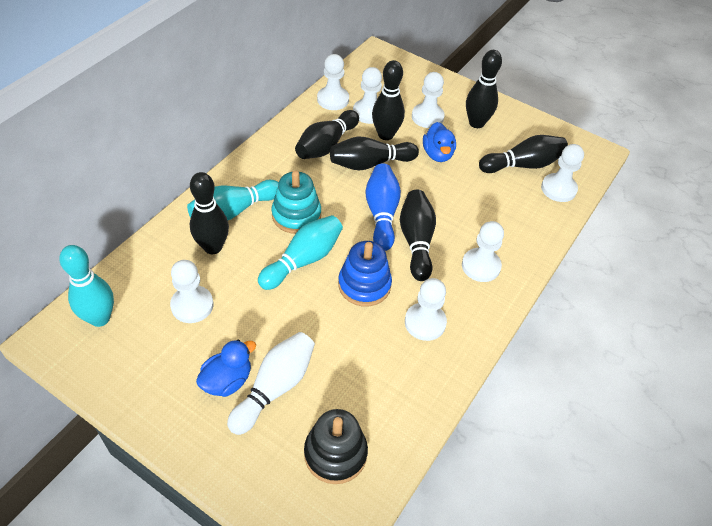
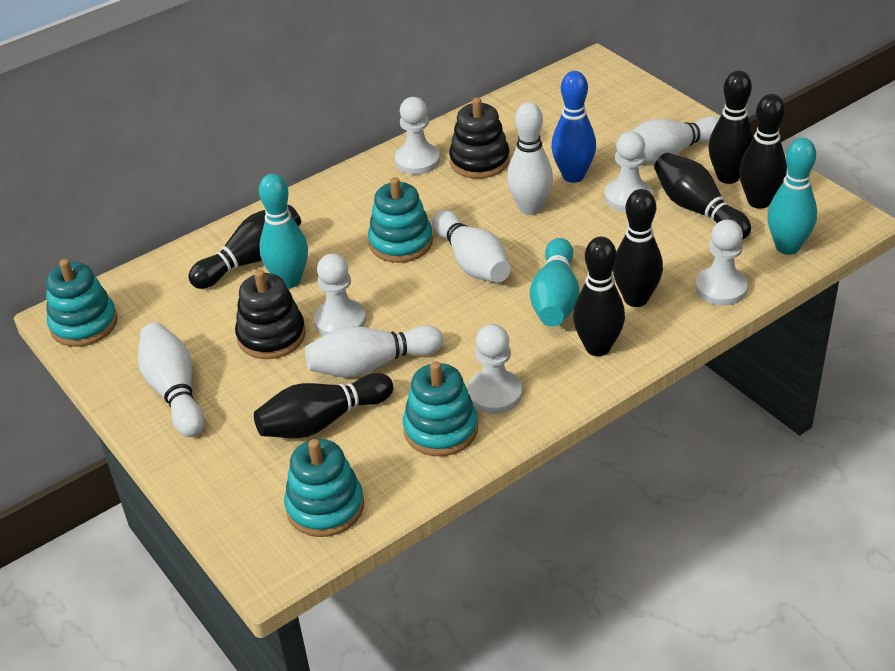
black stacking toy: [304,409,368,484] = 1 -> [235,270,306,359] [449,97,510,179] = 2
blue duck: [196,340,256,397] [423,122,456,162] = 2 -> none = 0
blue stacking toy: [338,241,392,306] = 1 -> none = 0
turquoise stacking toy: [271,170,321,234] = 1 -> [46,259,117,347] [284,439,364,537] [368,177,433,263] [403,361,478,456] = 4
white bowling pin: [227,332,315,435] = 1 -> [138,323,205,437] [305,325,443,378] [432,210,511,282] [507,102,553,215] [632,116,719,163] = 5
white pawn: [170,260,213,323] [317,54,349,110] [353,67,382,124] [405,278,447,341] [412,72,445,128] [462,221,504,282] [541,144,584,202] = 7 -> [314,253,366,336] [395,97,440,174] [467,324,522,414] [605,131,653,212] [695,220,748,305] = 5

